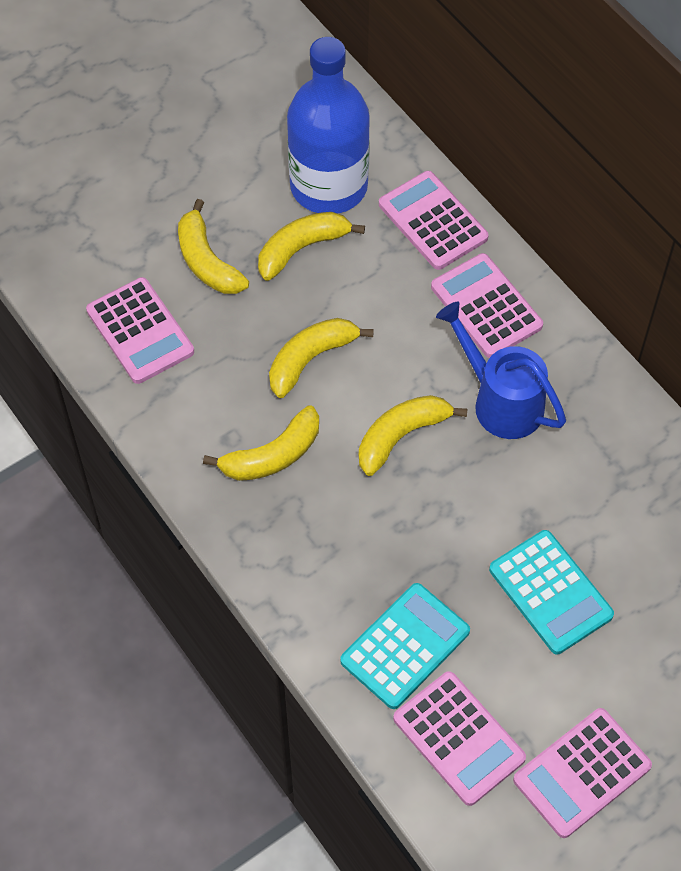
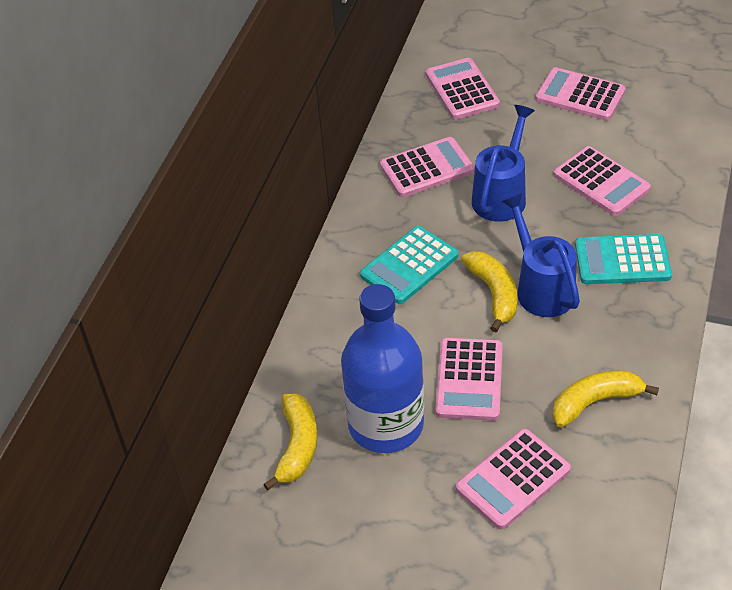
blue watering can: [436,302,566,439] = 1 -> [472,105,535,222] [501,193,580,317] = 2
pink calculator: [86,277,194,384] [379,171,489,270] [393,671,526,806] [431,253,543,358] [513,708,652,838] = 5 -> [380,137,474,197] [426,58,500,119] [435,338,503,421] [456,429,571,529] [535,67,626,121] [554,146,651,216] = 6
yellow banana: [178,199,249,294] [203,405,319,481] [258,212,365,281] [269,318,374,398] [359,395,468,476] = 5 -> [263,394,317,490] [461,251,517,332] [552,370,659,428] = 3

